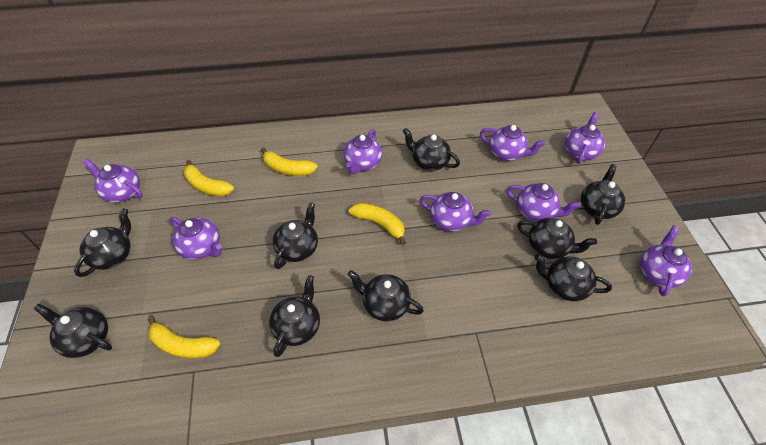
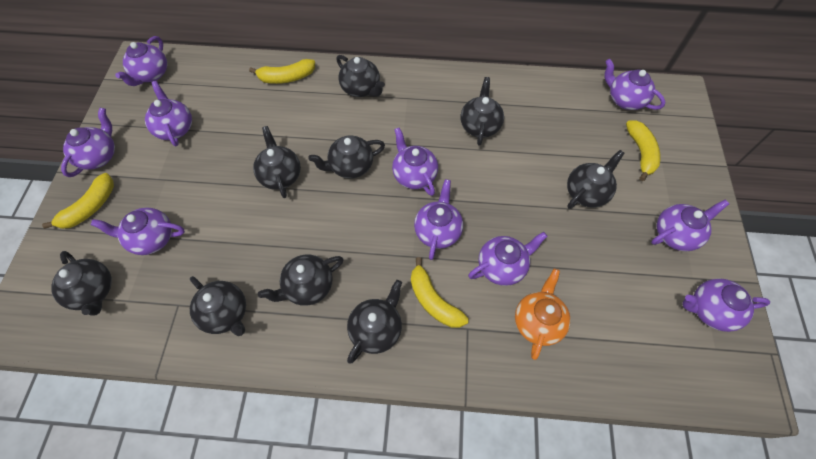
orange teapot: none = 0 -> [515,269,571,360] = 1
purple teapot: [83,158,143,203] [170,217,222,260] [343,129,382,174] [420,192,491,231] [480,125,545,161] [506,183,581,222] [565,112,605,164] [640,225,692,297] = 8 -> [61,108,115,177] [91,208,185,255] [115,36,167,86] [145,81,192,146] [392,128,438,196] [414,179,463,260] [468,232,548,286] [604,59,665,110] [651,200,729,251] [682,278,770,332] = 10

